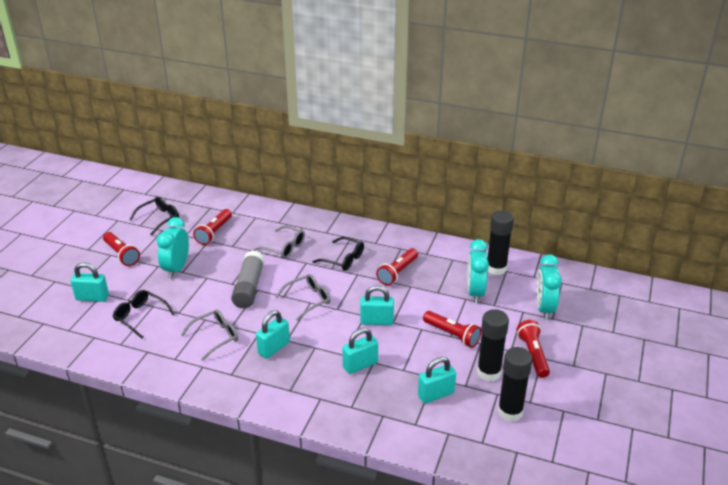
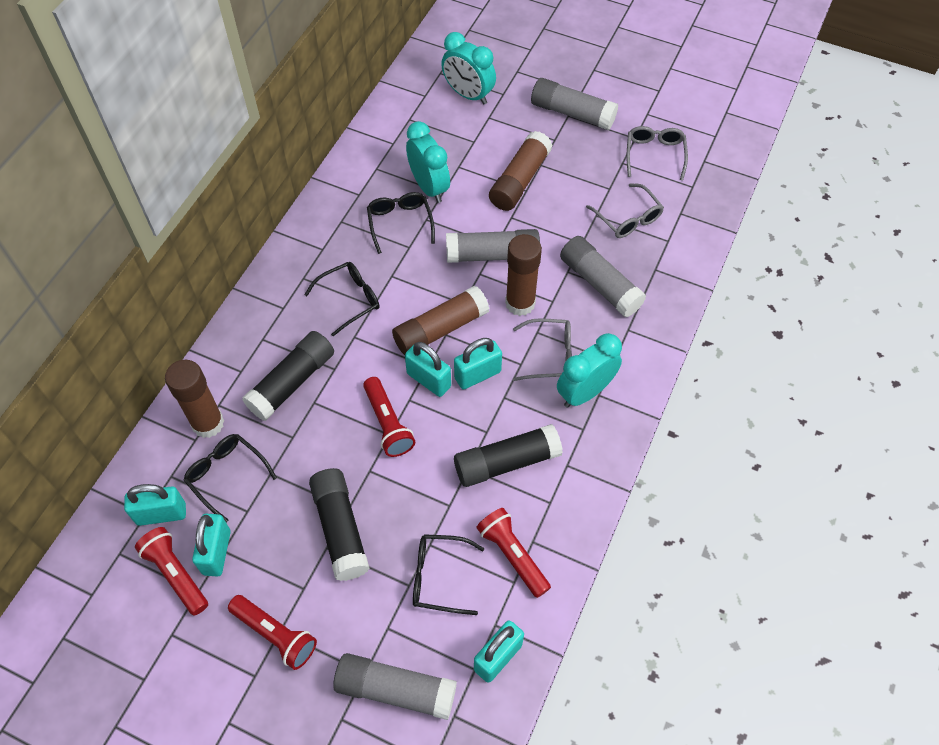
black glasses: [113,290,175,339] [129,197,179,236] [312,237,364,271] = 3 -> [183,434,277,523] [304,262,379,336] [367,192,435,254] [413,534,484,615] = 4
brown glue stick: none = 0 -> [165,360,224,438] [392,285,490,355] [489,131,553,211] [505,234,542,316] = 4
grey glue stick: [231,250,265,308] = 1 -> [333,653,457,720] [446,229,540,263] [531,78,618,130] [560,236,646,317] = 4
red flashlight: [103,232,140,266] [193,209,232,245] [376,248,418,286] [423,311,482,348] [517,320,550,378] = 5 -> [135,527,208,616] [228,595,317,670] [363,377,415,457] [476,508,551,598] = 4

